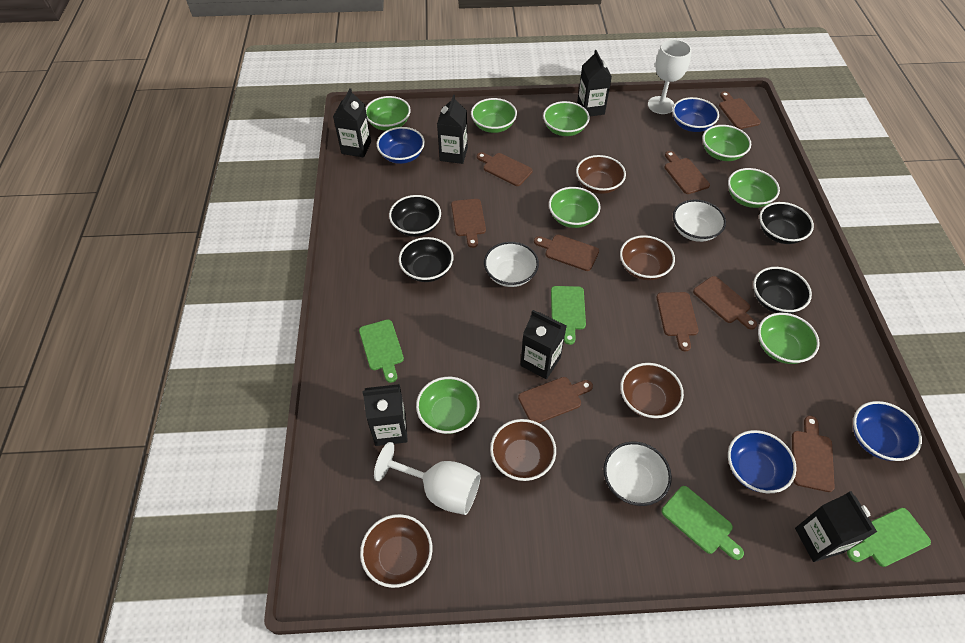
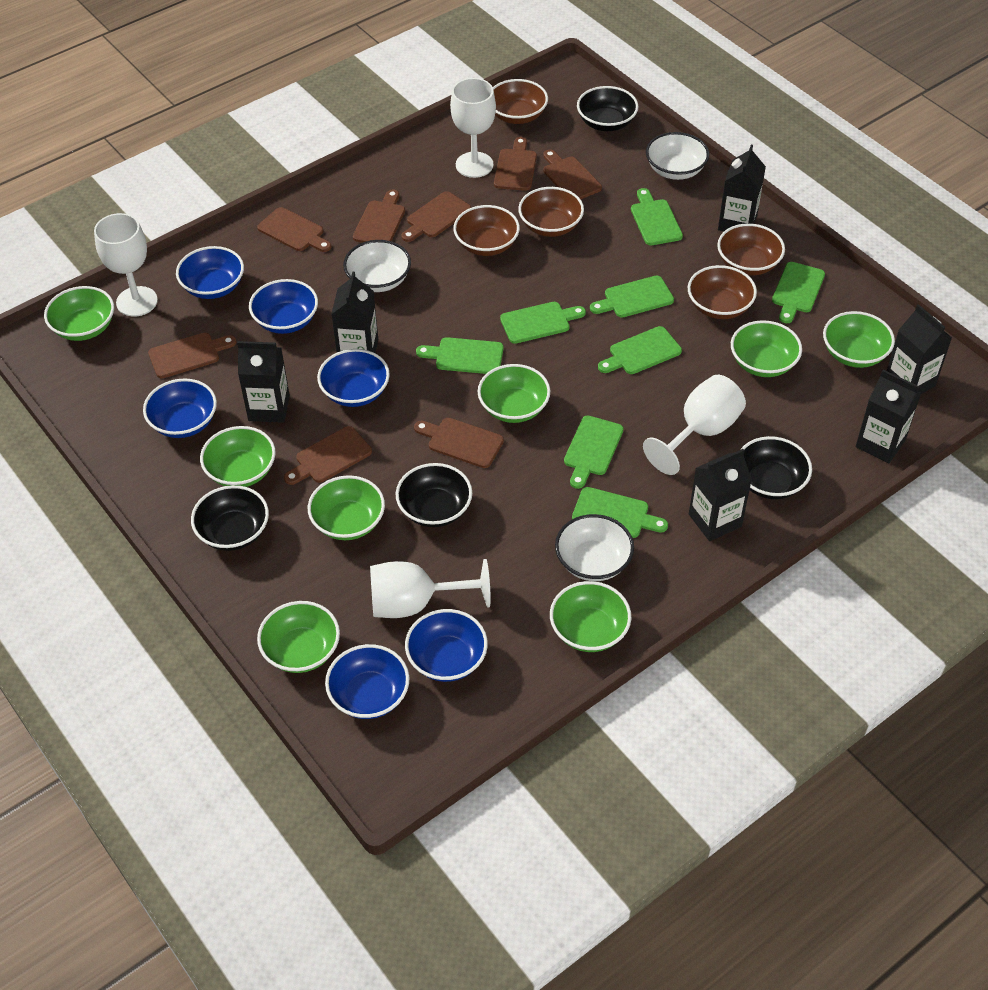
blue bowl: [377,127,425,164] [672,97,719,132] [728,430,797,493] [853,401,922,461] = 4 -> [143,378,217,438] [176,246,244,299] [249,279,318,334] [317,349,390,407] [325,644,409,719] [405,609,488,682] = 6
brown cutting board: [451,199,486,248] [477,152,533,186] [518,377,593,423] [534,235,599,271] [657,292,698,352] [664,151,710,194] [693,276,757,330] [719,91,761,129] [792,416,835,492] = 9 -> [148,333,236,378] [257,207,332,252] [284,426,372,485] [353,189,405,243] [401,191,471,242] [414,418,504,468] [494,137,537,191] [543,150,602,199] = 8
green cutting board: [359,320,404,383] [551,286,586,345] [661,486,744,560] [847,508,931,567] = 4 -> [416,337,504,374] [500,302,586,344] [564,415,624,489] [572,487,668,538] [590,276,674,317] [598,326,682,374] [631,188,683,245] [772,262,825,323] = 8
white goblet: [374,442,481,515] [648,39,692,114] = 2 -> [94,213,158,317] [370,559,491,618] [450,78,496,178] [643,375,746,475] = 4

